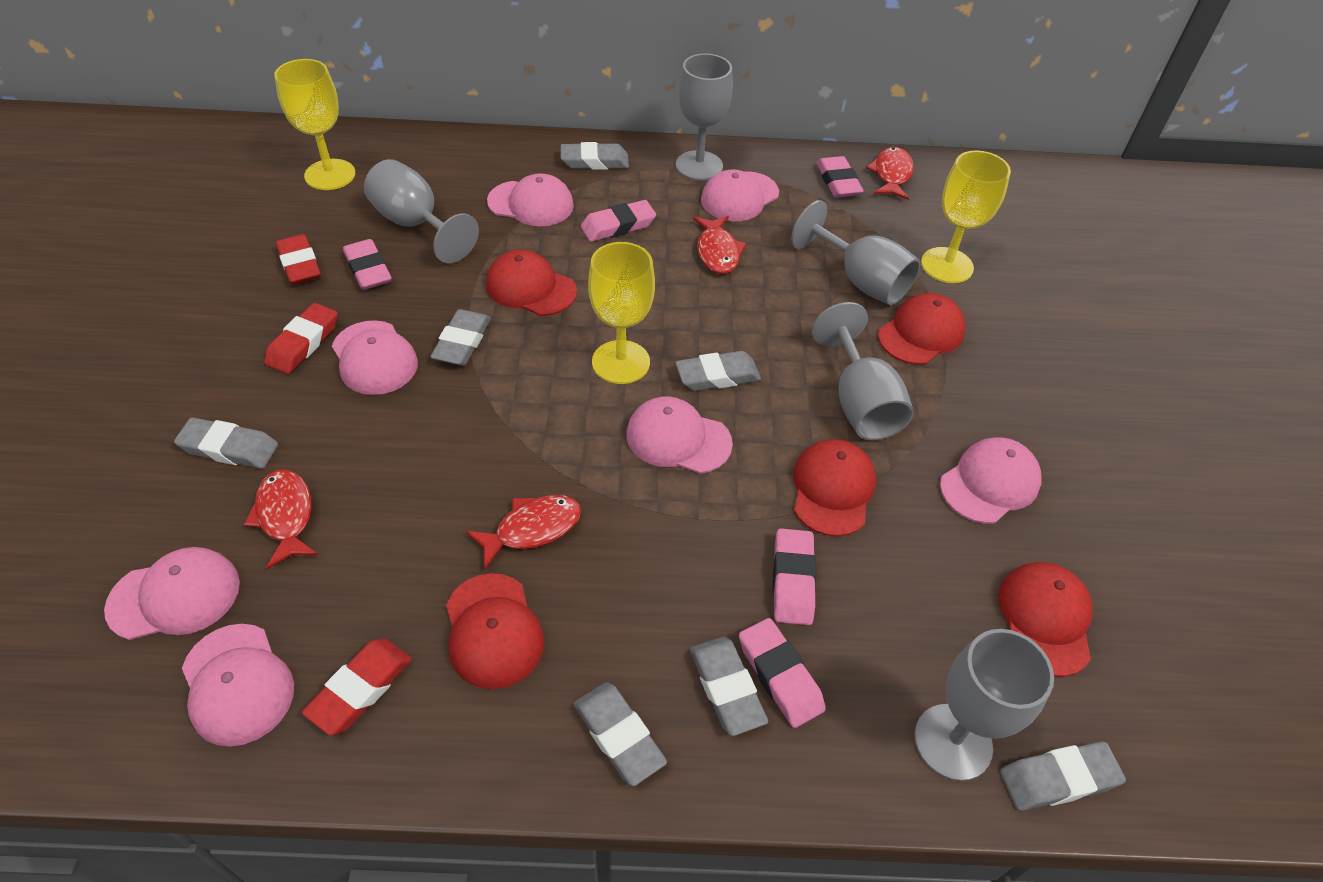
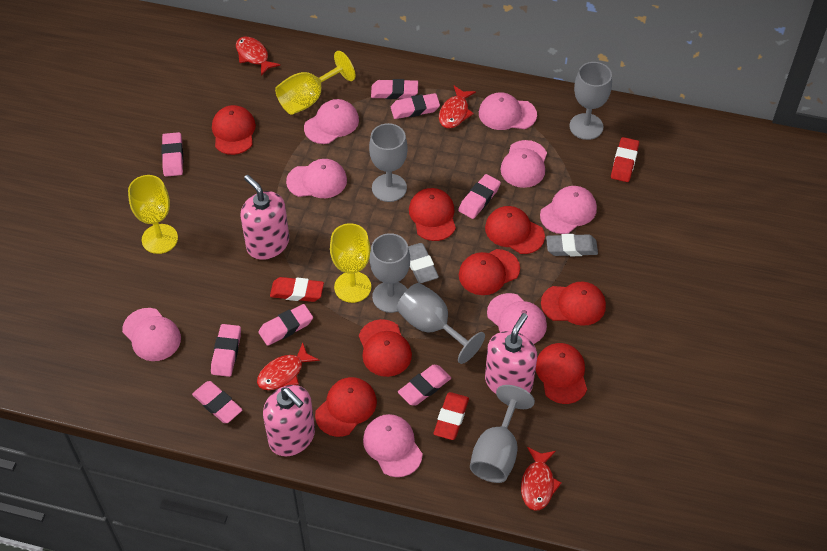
grey eraser: [174,418,278,469] [430,309,491,366] [561,142,629,170] [574,682,667,786] [675,351,761,391] [690,637,768,736] [1000,741,1126,811] = 7 -> [408,243,439,283] [546,234,598,256] = 2
pink cap: [104,547,240,640] [182,624,294,747] [332,320,418,395] [487,173,574,226] [626,396,733,474] [701,170,779,221] [940,438,1042,524] = 7 -> [122,308,181,361] [286,159,347,198] [304,99,359,144] [363,414,423,477] [479,92,537,130] [487,293,547,344] [500,140,547,188] [540,186,597,234] = 8
pink eraser: [343,239,392,290] [581,200,656,242] [739,618,826,728] [773,528,816,625] [816,156,864,198] = 5 -> [162,132,183,177] [192,381,243,423] [211,324,241,377] [258,304,313,346] [371,79,418,99] [391,93,440,119] [398,365,451,405] [458,174,501,219] = 8
pink soap dispenser: none = 0 -> [240,175,289,260] [263,385,315,456] [485,313,537,394] = 3
red cap: [446,573,545,689] [486,249,577,316] [793,439,876,537] [878,293,966,365] [998,562,1092,677] = 5 -> [212,105,256,155] [315,377,377,437] [359,319,412,377] [409,188,456,241] [459,249,520,295] [485,206,545,254] [536,343,587,404] [541,282,606,326] = 8

